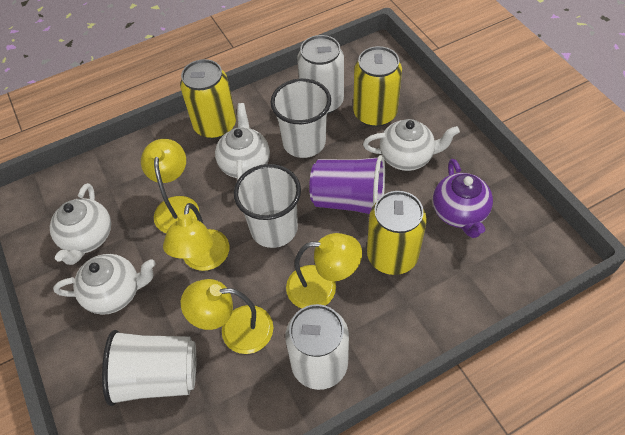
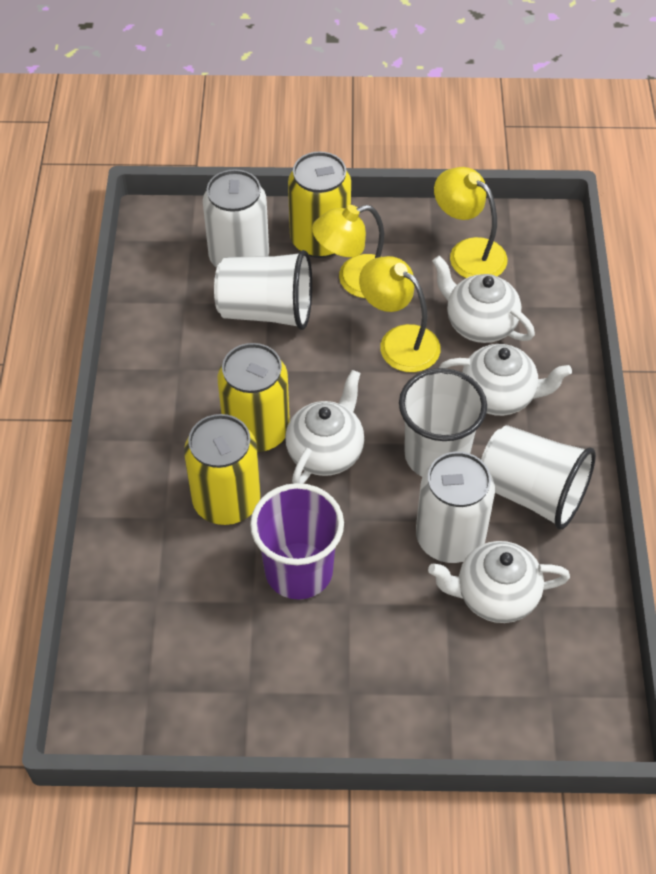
purple teapot: [433,159,493,238] = 1 -> none = 0
yellow lamp: [141,139,199,233] [163,203,230,271] [181,279,273,354] [286,233,362,308] = 4 -> [312,205,384,298] [359,256,441,372] [434,167,507,278] = 3

